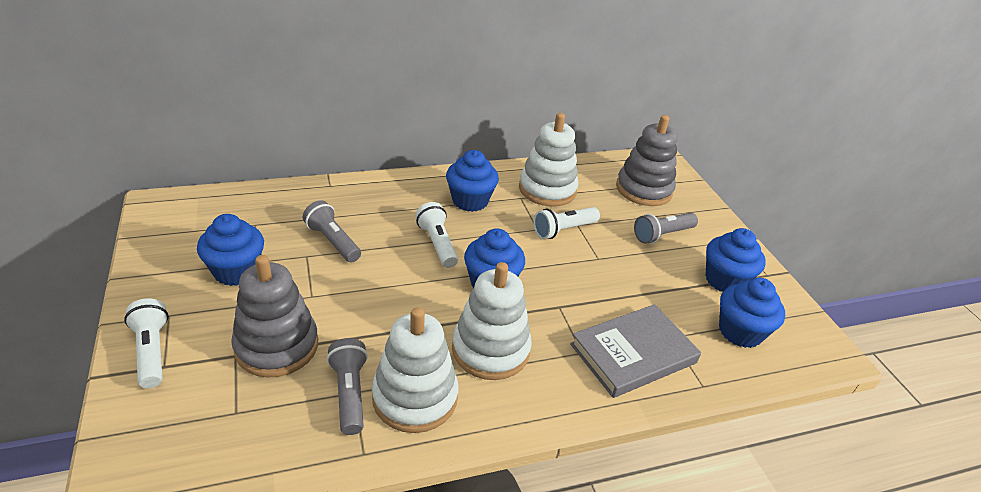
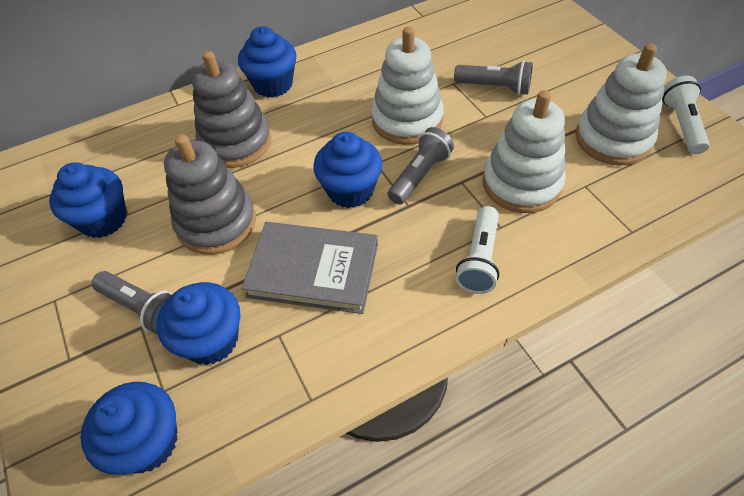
white flashlight: [124,299,169,388] [415,202,458,268] [533,207,600,239] = 3 -> [456,206,499,294] [662,76,710,154] = 2

